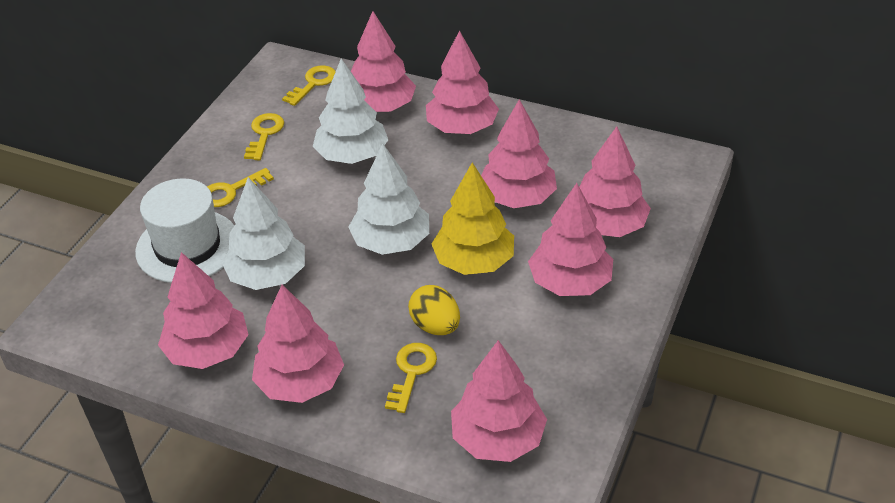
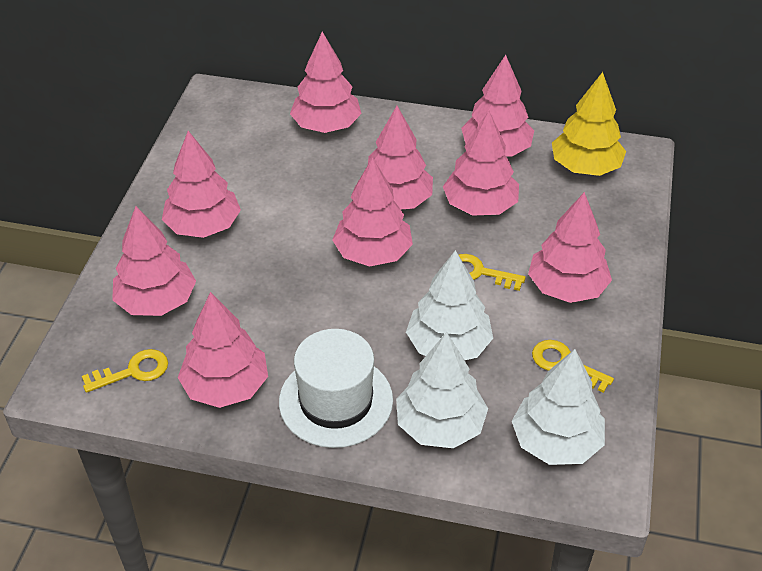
pink tree: [158,252,249,369] [252,285,344,403] [351,11,416,112] [426,30,499,134] [451,340,547,462] [481,99,557,208] [528,183,613,296] [579,126,651,237] = 8 -> [112,206,196,316] [162,131,241,238] [178,292,268,408] [290,32,362,133] [332,157,413,267] [357,106,433,209] [443,111,519,216] [461,55,534,157] [528,192,612,303] = 9
yellow egg: [408,285,460,335] = 1 -> none = 0
yellow key: [207,168,274,207] [244,113,284,160] [282,65,336,106] [385,343,437,413] = 4 -> [82,349,168,393] [459,254,526,291] [532,340,614,393] = 3

